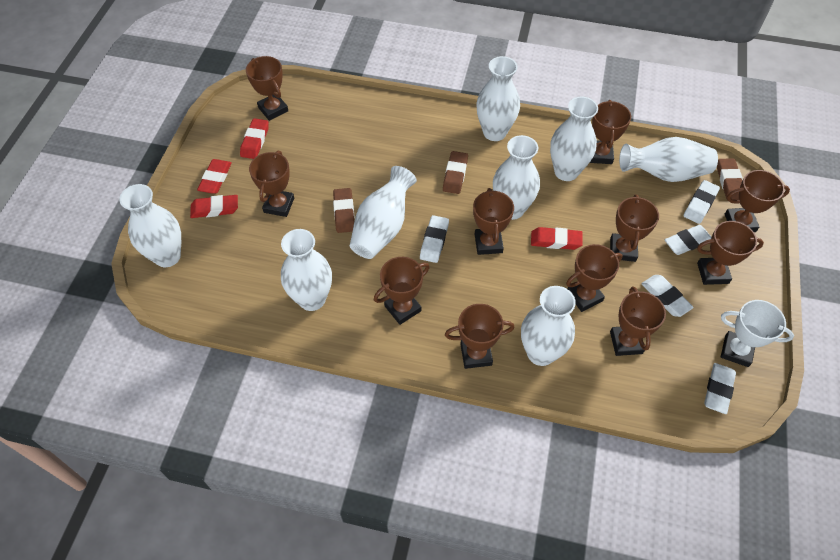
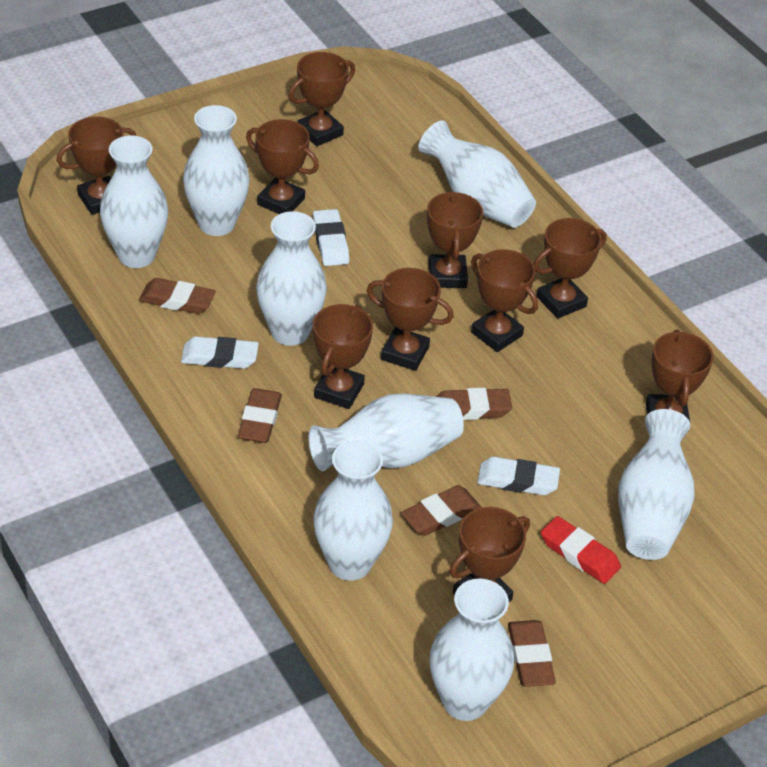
brown eraser: [333,188,355,233] [443,151,468,194] [717,158,742,200] = 3 -> [139,278,216,314] [238,388,282,443] [401,485,481,536] [436,388,512,420] [508,620,556,687] = 5
brown trophy: [246,56,288,121] [249,151,294,217] [374,257,430,325] [445,304,514,369] [473,188,514,255] [566,244,622,312] [590,100,631,164] [610,195,659,262] [610,287,666,356] [697,221,764,285] [725,170,790,232] = 11 -> [57,117,136,215] [246,119,319,214] [289,52,355,146] [313,304,373,409] [367,268,454,371] [427,191,483,288] [450,507,530,602] [471,249,538,352] [534,218,607,319] [646,330,713,421] = 10
red eraser: [190,195,238,218] [197,159,232,194] [240,118,269,159] [531,227,583,250] = 4 -> [541,516,621,584] = 1
white eraser: [420,215,449,263] [641,275,693,317] [665,225,712,255] [684,180,720,224] [704,363,736,414] = 5 -> [181,336,259,369] [313,209,349,266] [477,457,560,495] = 3
white trophy: [721,300,794,367] = 1 -> none = 0

